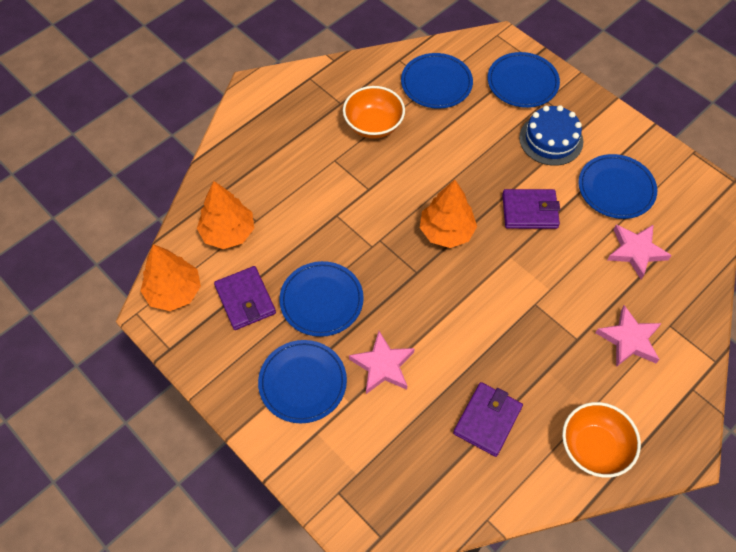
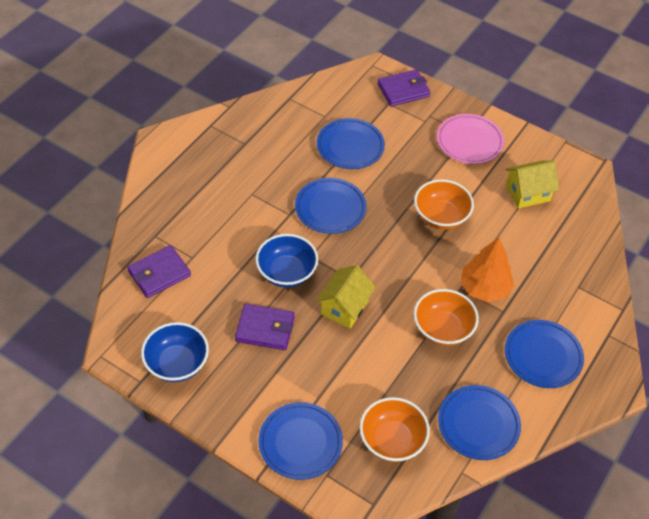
blue bowl: none = 0 -> [141,322,209,382] [255,234,318,288] = 2
blue cake: [519,105,583,166] = 1 -> none = 0
orange bowl: [343,86,405,139] [562,402,641,478] = 2 -> [359,397,430,462] [414,179,474,230] [414,289,479,346] = 3
orange tree: [140,244,201,311] [197,181,254,249] [420,180,477,248] = 3 -> [460,237,514,302] = 1
pink plate: none = 0 -> [437,114,504,164] = 1
pink star: [349,331,415,394] [596,305,662,367] [607,224,672,280] = 3 -> none = 0
yellow house: none = 0 -> [316,265,376,328] [505,161,559,208] = 2

